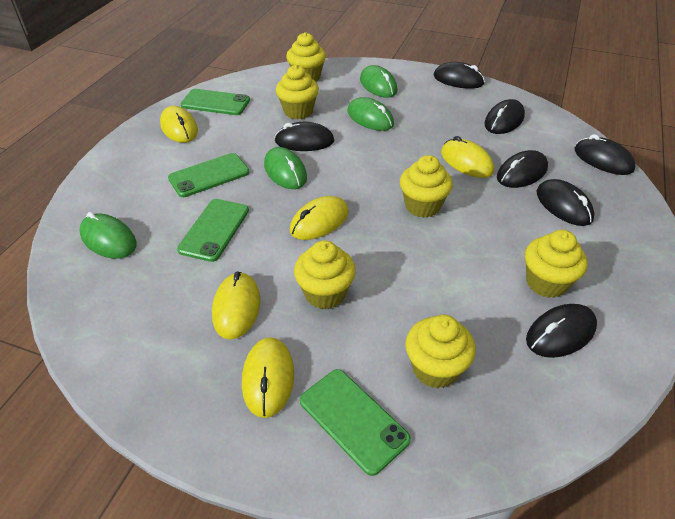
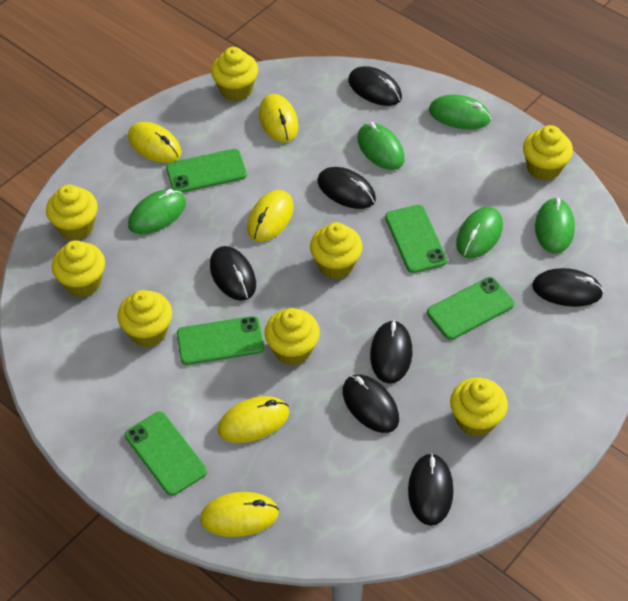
green mouse: [80,212,137,259] [264,147,307,189] [347,97,394,131] [360,65,397,98] = 4 -> [128,189,186,234] [357,122,405,170] [429,94,491,129] [456,207,503,258] [535,198,575,254] = 5
green phone: [168,153,249,197] [177,199,249,262] [180,89,250,115] [300,369,411,476] = 4 -> [125,412,207,496] [166,149,247,193] [177,316,264,365] [385,205,447,273] [427,277,514,340] = 5
yellow cupcake: [276,65,319,120] [286,32,326,82] [294,240,356,309] [400,155,453,218] [405,315,475,389] [525,230,588,298] = 6 -> [46,184,98,240] [52,240,105,297] [117,290,172,347] [211,47,258,101] [264,308,320,366] [310,222,363,279] [450,378,508,437] [523,125,573,181] = 8

